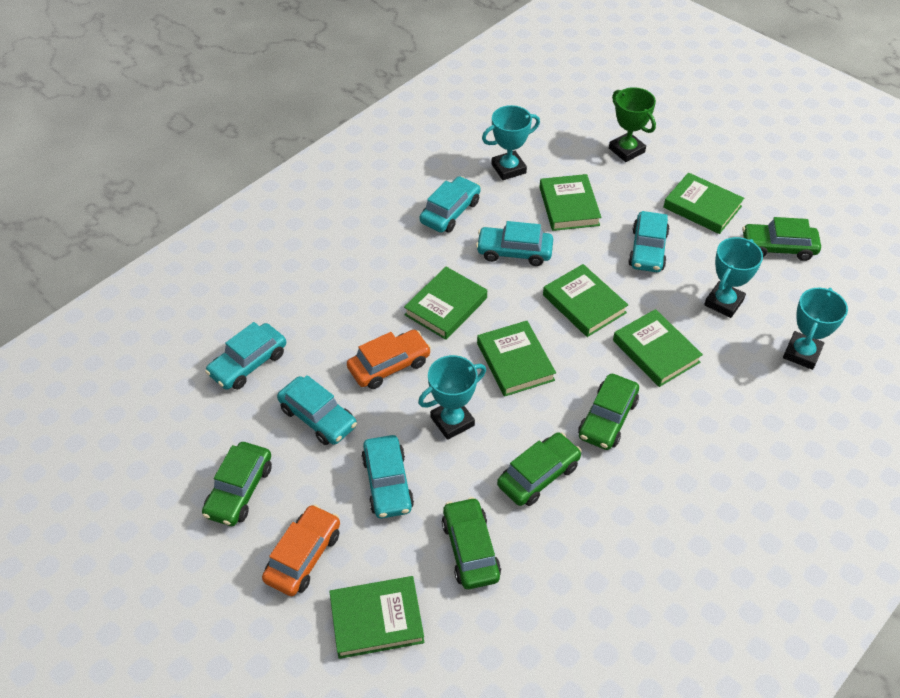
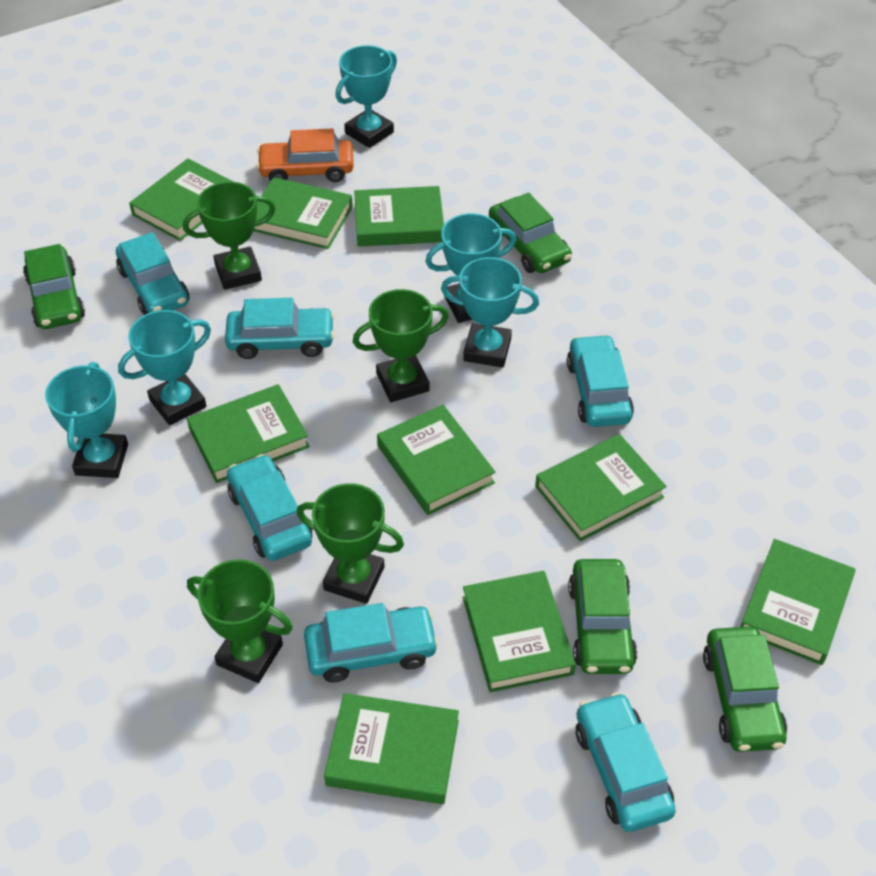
green book: [329,576,424,659] [404,267,487,340] [477,321,556,397] [539,174,601,231] [543,264,628,337] [613,309,703,387] [663,173,744,234] = 7 -> [129,159,234,241] [187,384,310,483] [254,177,353,249] [324,693,459,804] [354,186,444,247] [377,405,495,515] [463,571,576,692] [535,434,667,541] [740,539,855,665] = 9
green car: [202,442,272,526] [442,497,501,589] [497,433,582,506] [578,374,639,450] [742,217,821,261] = 5 -> [23,244,85,329] [489,193,572,273] [568,559,637,674] [703,626,787,752] = 4
green trophy: [609,87,656,162] = 1 -> [183,182,276,290] [187,559,293,683] [297,483,404,604] [353,289,449,402] = 4
orange car: [262,504,340,596] [347,330,431,389] = 2 -> [256,128,354,182] = 1
turquoise trophy: [418,355,486,440] [482,105,540,180] [704,237,763,318] [783,288,848,370] = 4 -> [45,362,128,478] [118,310,211,426] [336,45,397,148] [425,213,516,323] [441,257,539,368] = 5

